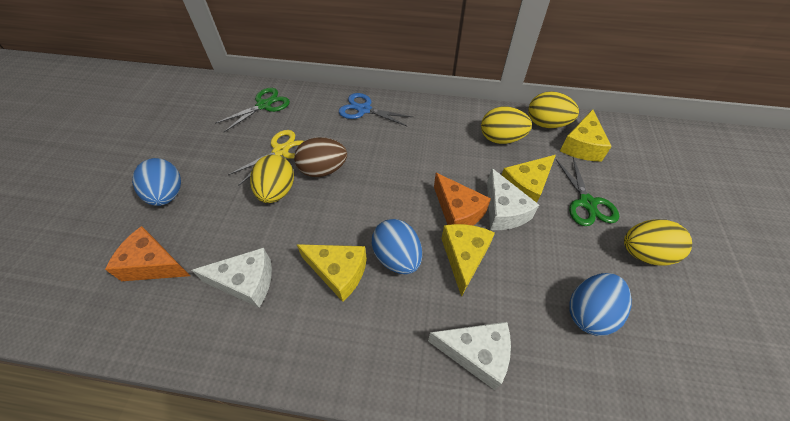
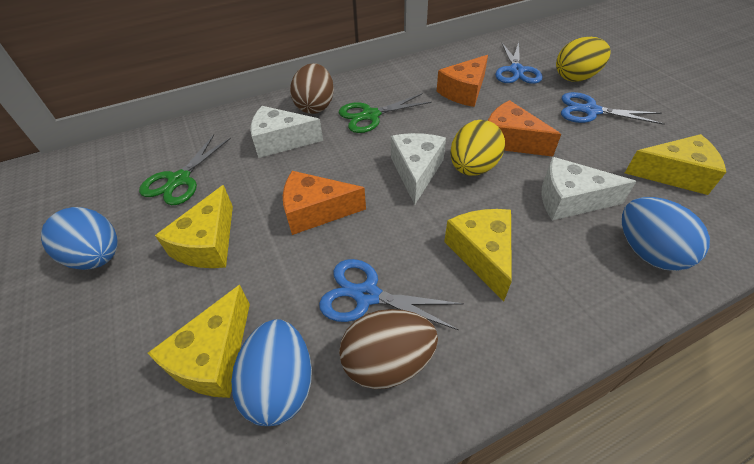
blue scissors: [339,93,413,127] = 1 -> [319,259,464,330] [495,42,543,84] [561,92,665,125] = 3
brown egg: [294,137,347,177] = 1 -> [290,63,334,114] [339,309,438,389] = 2
orange cheese: [105,226,190,281] [434,173,491,225] = 2 -> [283,171,366,235] [437,55,488,107] [488,100,561,157] = 3
yellow egg: [250,154,294,203] [481,107,532,144] [528,91,579,128] [624,219,692,266] = 4 -> [450,120,505,176] [556,37,611,82] = 2
yellow scissors: [228,130,304,186] = 1 -> none = 0

